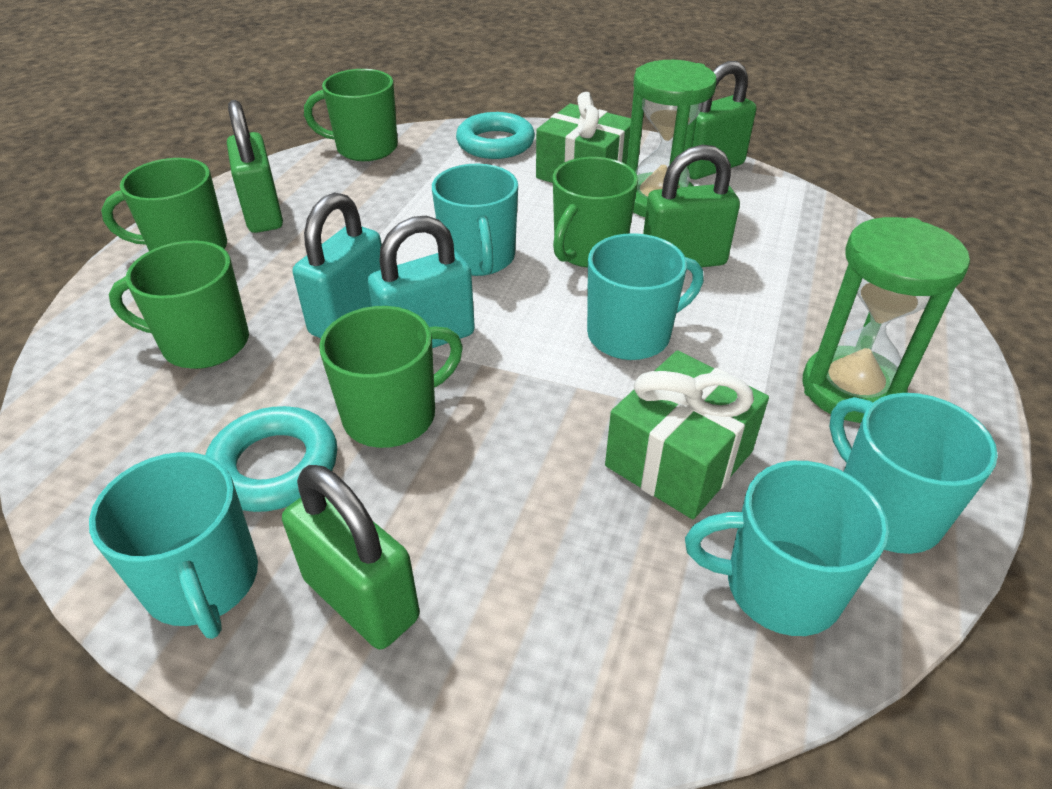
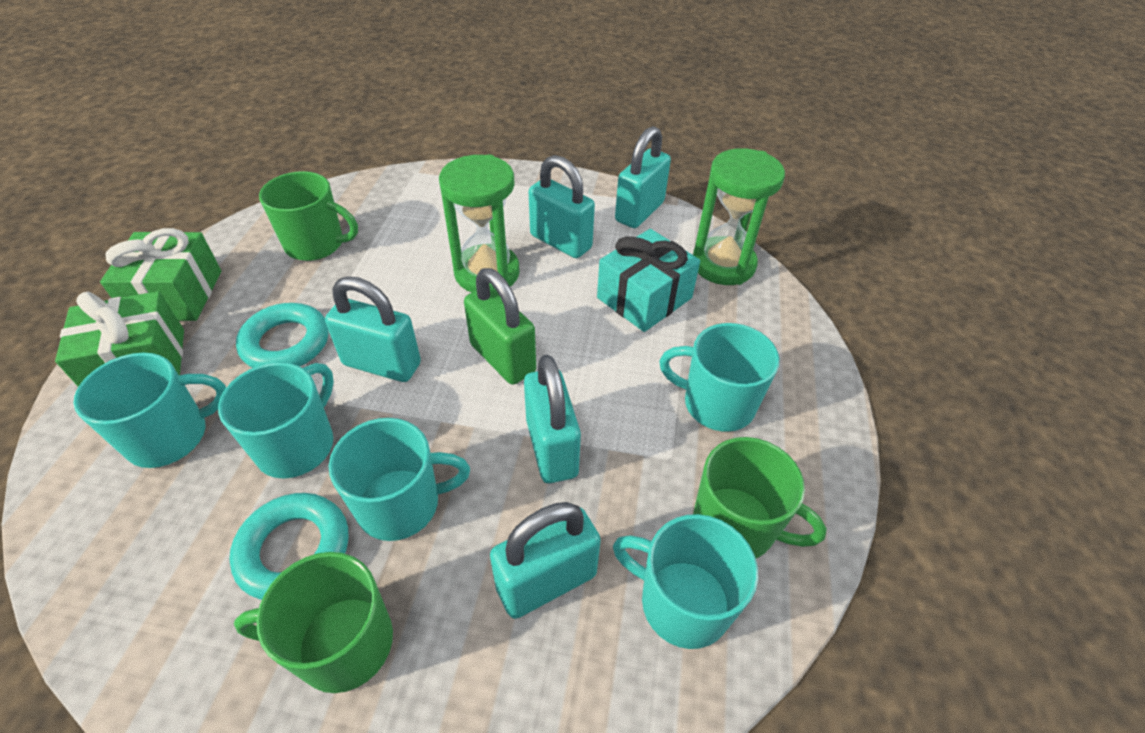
green mug: [101,158,227,251] [109,240,249,369] [304,69,398,161] [319,306,463,448] [553,157,638,268] = 5 -> [234,552,393,693] [259,171,358,261] [693,437,827,558] = 3
green padlock: [227,100,283,233] [282,465,420,649] [643,145,740,267] [689,61,756,179] = 4 -> [464,268,536,385] = 1
turquoise gift: none = 0 -> [597,229,700,332] = 1
turquoise padlock: [293,192,382,338] [368,216,475,348] = 2 -> [325,277,421,382] [490,502,601,619] [524,355,581,483] [529,155,595,258] [615,126,671,228] = 5

